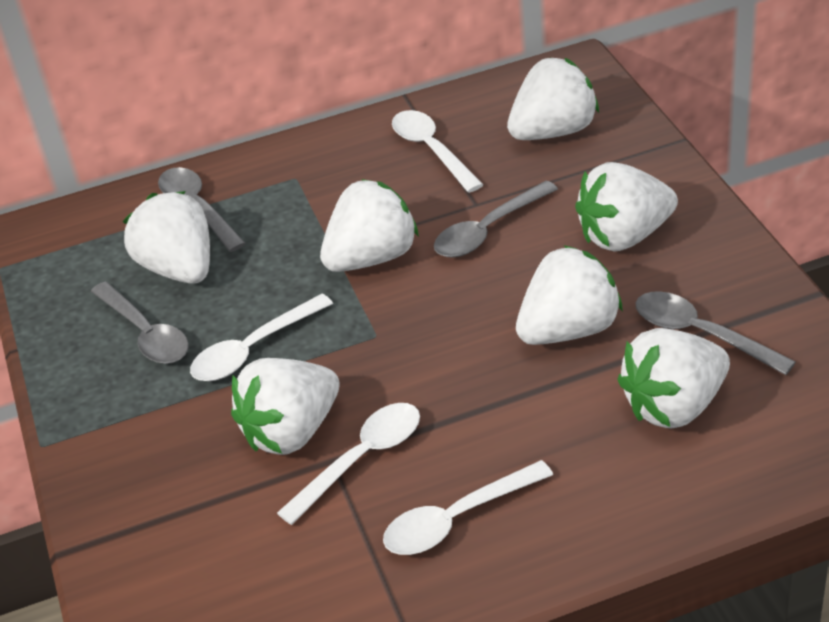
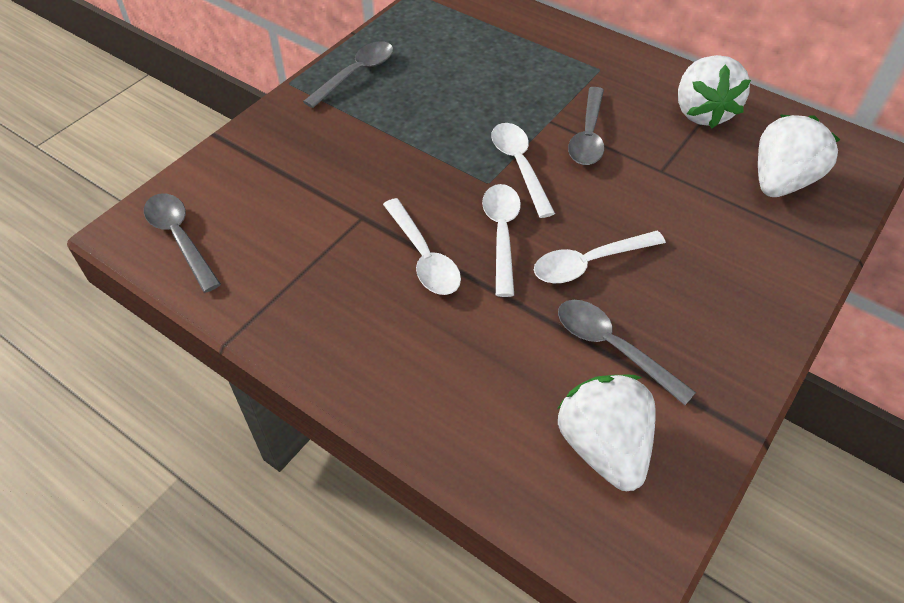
white strawberry: [123,191,210,284] [231,358,340,455] [320,179,419,272] [507,58,599,140] [516,245,623,345] [575,162,678,252] [617,328,730,428] = 7 -> [557,375,656,491] [678,55,751,128] [758,114,840,197] = 3

